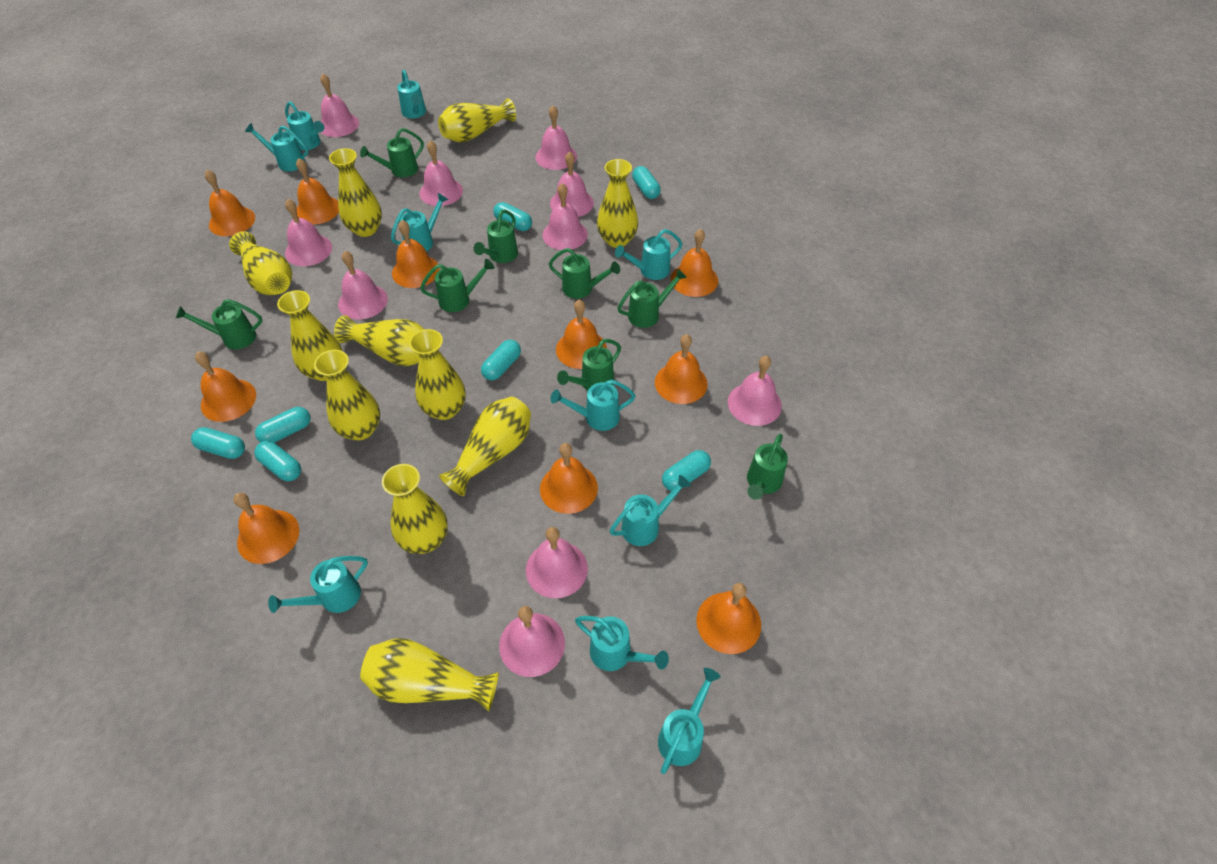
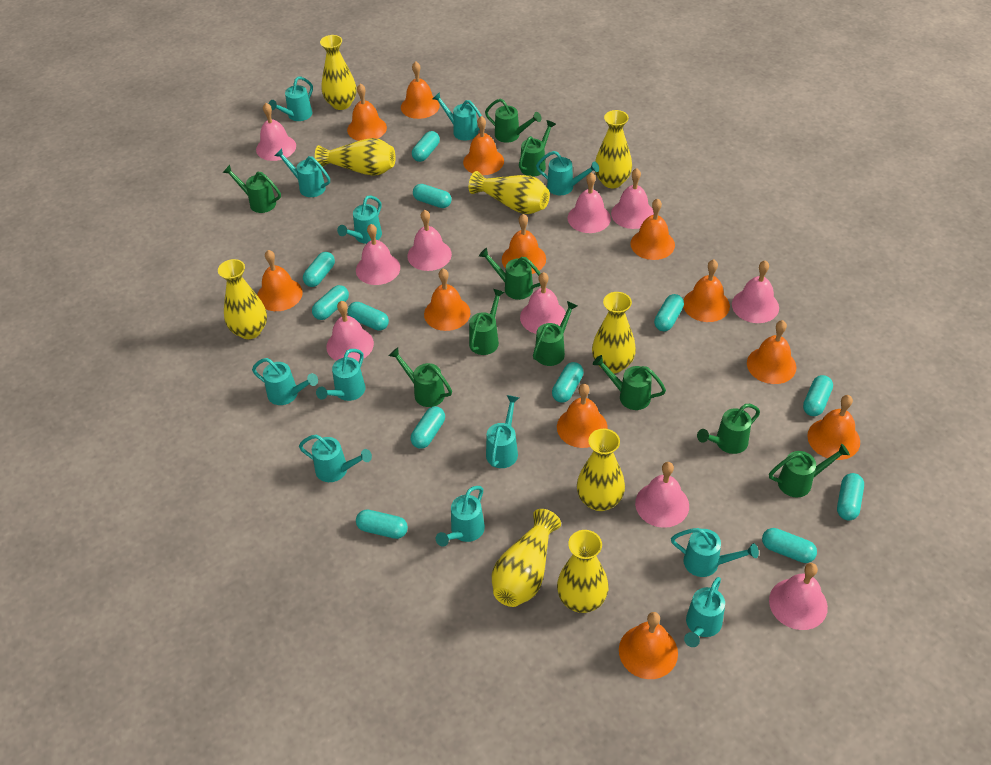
green watering can: [176,299,262,349] [360,128,424,177] [420,259,494,312] [474,210,518,263] [549,248,620,299] [557,339,621,391] [618,269,687,328] [747,434,788,500] = 8 -> [223,165,281,213] [389,348,452,407] [469,289,505,355] [479,248,541,300] [485,99,542,143] [519,120,556,177] [533,301,577,366] [593,355,666,410] [697,404,760,454] [769,444,850,497] = 10
orange bell: [195,352,256,422] [205,170,255,236] [233,493,299,564] [296,158,339,225] [392,220,440,288] [540,443,598,514] [556,299,607,369] [655,334,708,404] [671,229,718,297] [696,583,761,654] = 10 -> [257,250,303,311] [347,84,387,141] [401,61,440,119] [424,269,470,331] [463,116,504,175] [502,214,546,274] [557,384,608,448] [619,612,678,679] [630,198,675,260] [683,259,730,322] [747,320,796,384] [807,395,860,460] = 12
turquoise capsule: [191,427,245,459] [254,441,301,481] [255,407,310,443] [481,340,521,380] [493,202,532,231] [632,166,661,199] [662,450,711,491] = 7 -> [303,252,335,287] [312,285,349,320] [347,302,389,331] [356,509,408,539] [411,407,445,449] [412,131,440,162] [413,184,451,208] [552,362,584,402] [654,294,684,331] [762,528,817,563] [803,375,833,416] [837,473,864,520] = 12
turquoise watering can: [245,123,309,171] [268,556,368,613] [285,101,324,150] [391,193,448,252] [397,70,426,119] [551,380,635,431] [575,616,669,671] [610,475,691,546] [615,229,682,280] [658,668,721,774] = 10 -> [252,358,318,405] [269,76,313,121] [274,148,330,197] [299,435,372,482] [316,349,365,401] [337,195,382,244] [433,92,482,140] [436,486,485,547] [486,395,519,468] [536,151,599,195] [671,528,759,577] [684,577,725,647] = 12
yellow vase: [229,231,292,295] [277,290,342,381] [314,350,380,440] [329,148,382,237] [334,315,424,366] [360,638,499,711] [382,464,448,554] [409,329,466,420] [438,98,516,142] [439,397,531,496] [597,159,638,248] = 11 -> [218,259,267,339] [315,138,396,176] [320,35,356,110] [469,171,550,214] [492,509,561,607] [557,530,609,613] [577,429,625,511] [592,292,636,373] [595,110,632,188] = 9

